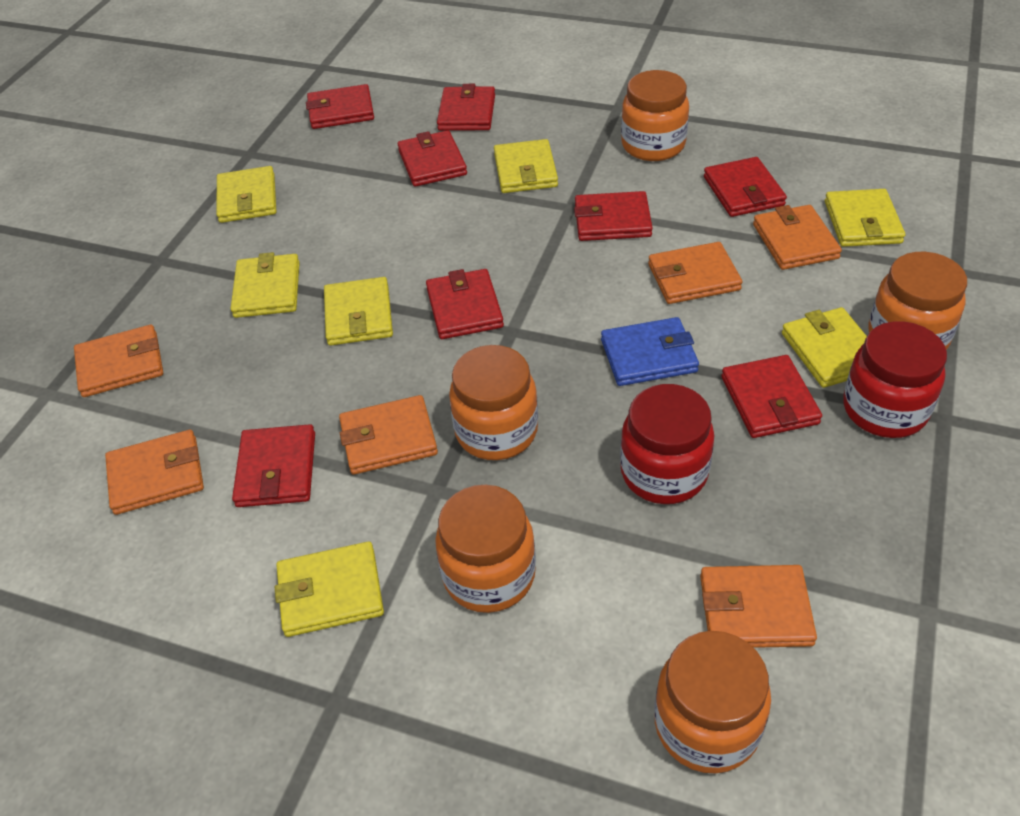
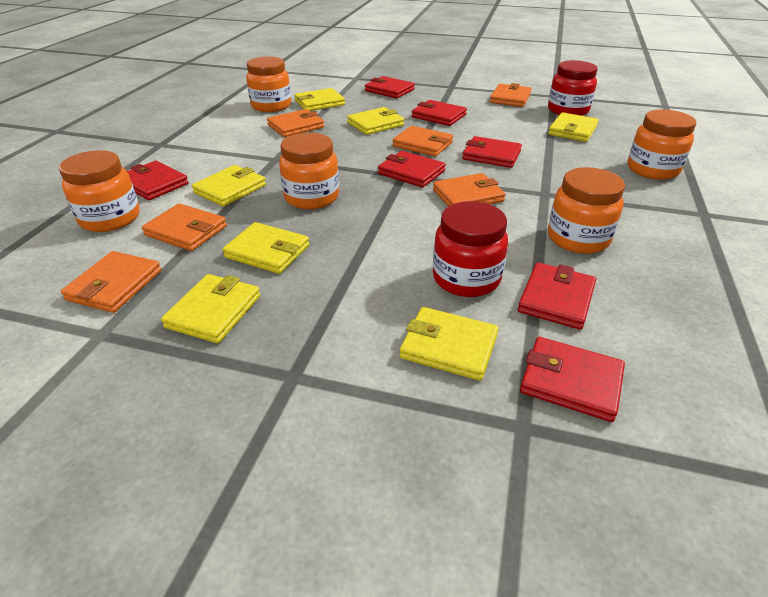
blue wallet: [601,317,699,386] = 1 -> none = 0
red wallet: [232,424,315,507] [306,84,374,129] [398,130,467,187] [426,269,504,339] [437,84,495,131] [574,191,653,241] [704,157,787,217] [721,355,822,438] = 8 -> [127,161,188,200] [365,76,415,99] [378,151,446,188] [412,100,467,126] [462,136,522,168] [518,263,596,330] [520,337,625,422] = 7

